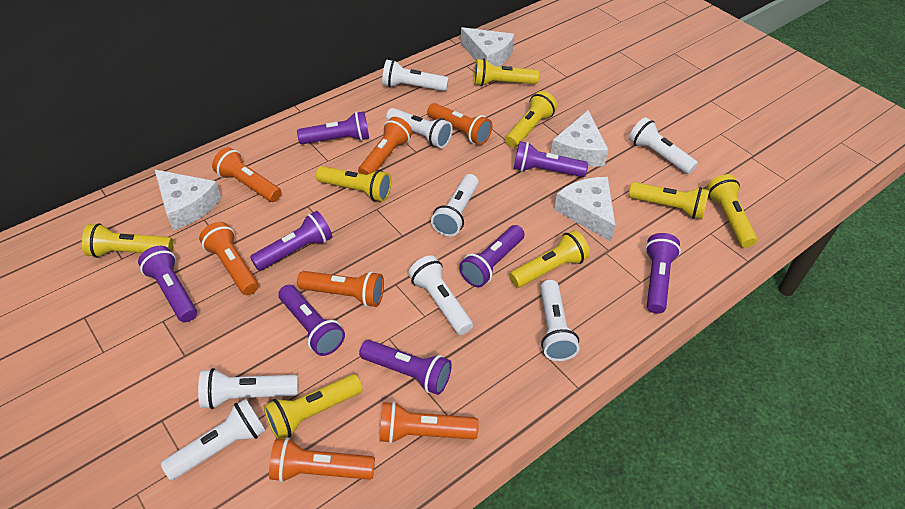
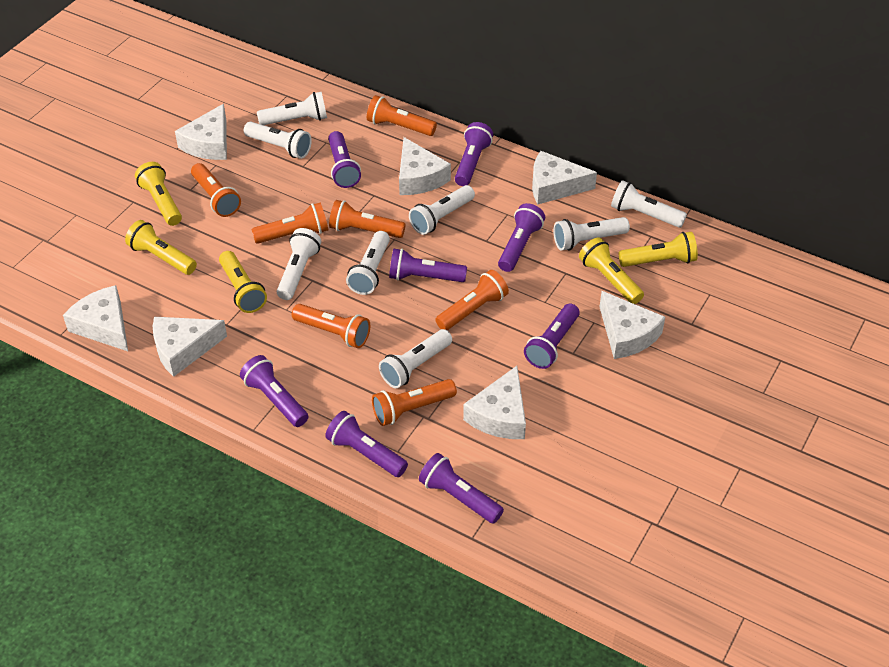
white cheese: [155,170,221,230] [461,27,514,66] [551,110,608,167] [554,177,615,242] = 4 -> [63,285,128,351] [153,317,227,377] [175,104,227,160] [399,137,451,195] [463,366,526,439] [532,151,597,204] [600,291,665,359] = 7
yellow flashlight: [82,223,173,258] [264,374,363,439] [316,166,391,202] [474,58,539,86] [505,91,557,148] [509,230,590,288] [629,182,709,219] [706,174,757,248] = 8 -> [125,220,197,275] [135,162,182,226] [219,251,267,313] [579,237,644,304] [619,232,698,267] = 5

